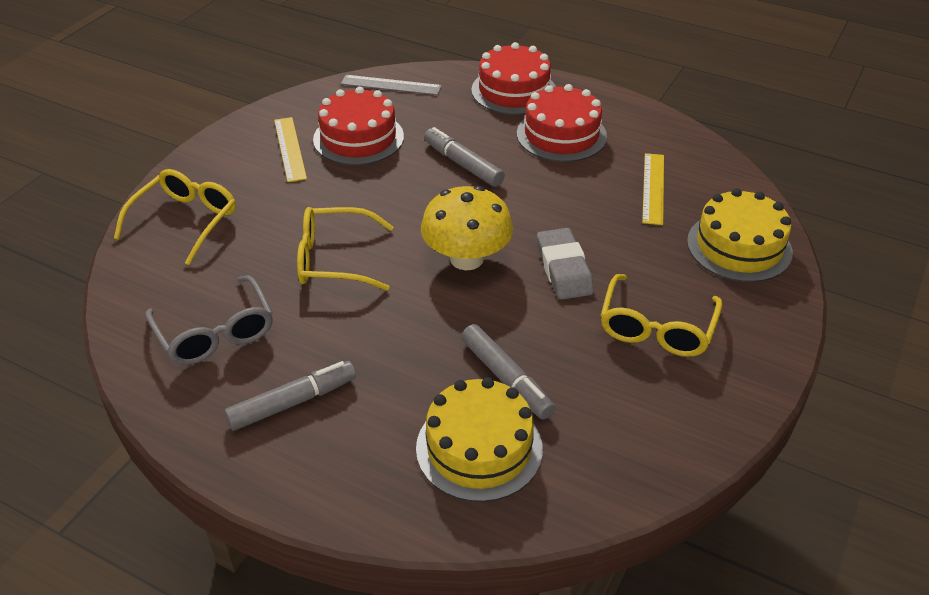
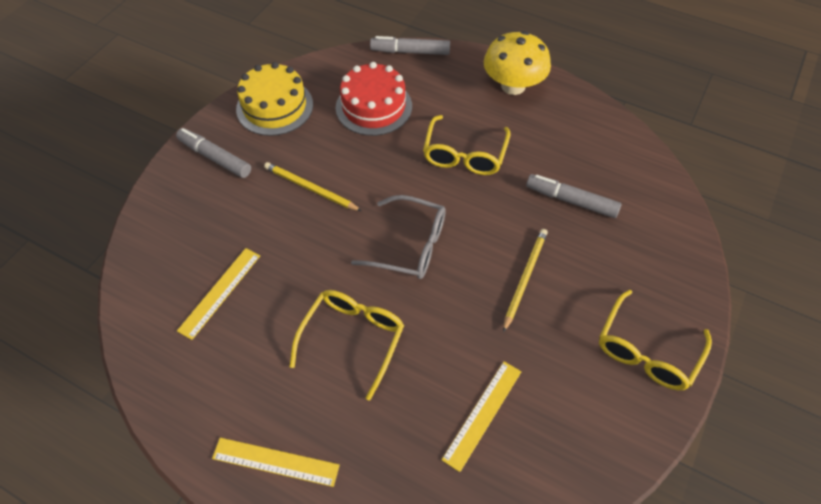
grey eraser: [537,228,594,300] = 1 -> none = 0
grey ruler: [341,75,442,95] = 1 -> none = 0
red cake: [313,87,404,165] [471,42,556,115] [517,84,607,162] = 3 -> [336,62,412,136] = 1
yellow cake: [416,377,543,502] [687,188,793,282] = 2 -> [236,62,313,136] = 1
yellow pencil: none = 0 -> [264,162,362,211] [503,229,548,332] = 2
yellow ruler: [274,117,307,182] [642,153,664,225] = 2 -> [177,248,260,340] [212,438,340,487] [442,361,521,472] = 3

